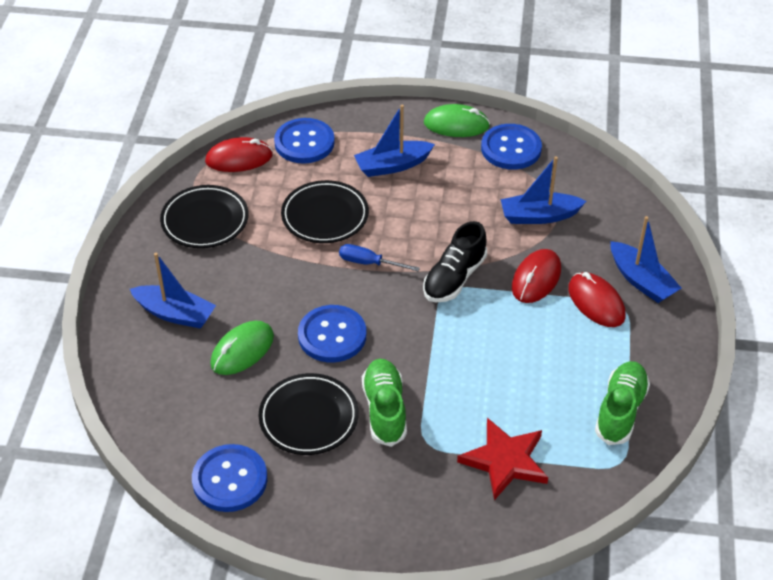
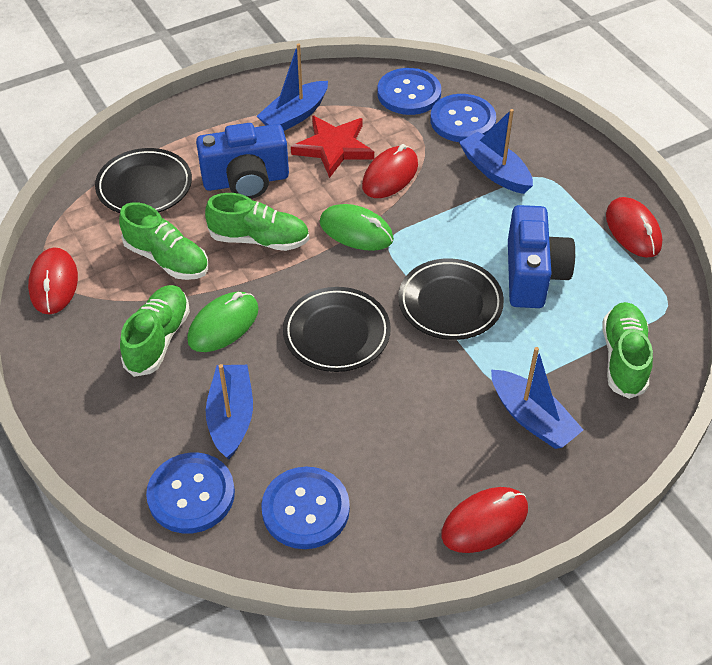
black shoe: [423,221,487,303] = 1 -> none = 0
blue camera: none = 0 -> [196,123,289,199] [508,205,575,308] = 2
blue screwdriver: [339,244,420,271] = 1 -> none = 0
green shoe: [362,359,407,447] [595,361,650,445] = 2 -> [119,202,208,280] [120,285,190,377] [205,193,309,251] [602,302,653,399] = 4
red mouse: [205,137,273,172] [512,249,561,303] [568,272,626,327] = 3 -> [28,247,78,314] [362,144,418,198] [441,487,528,553] [606,197,662,258] = 4

